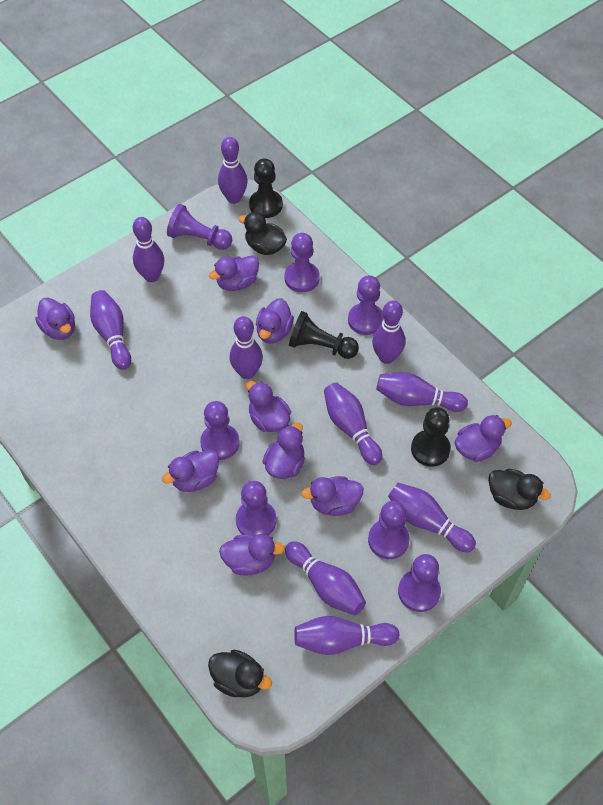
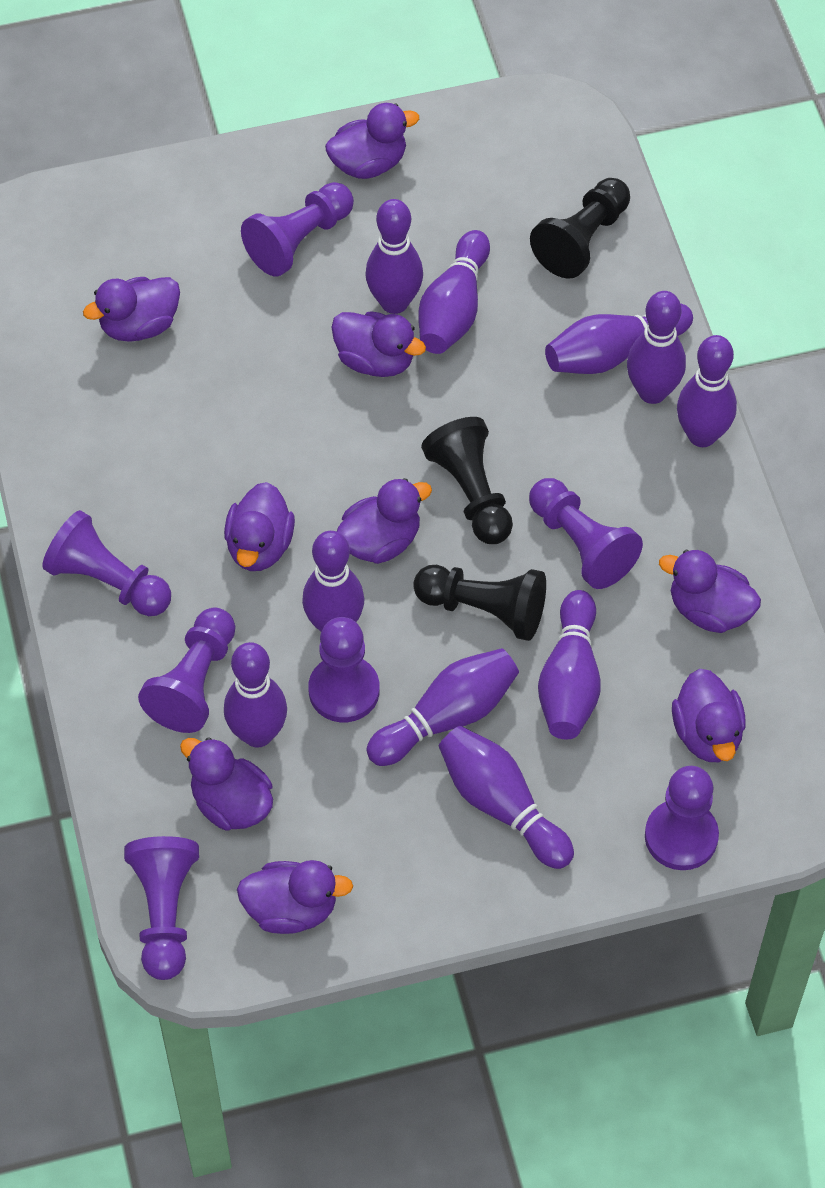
black duck: [208,650,272,698] [238,212,287,255] [488,469,551,510] = 3 -> none = 0

